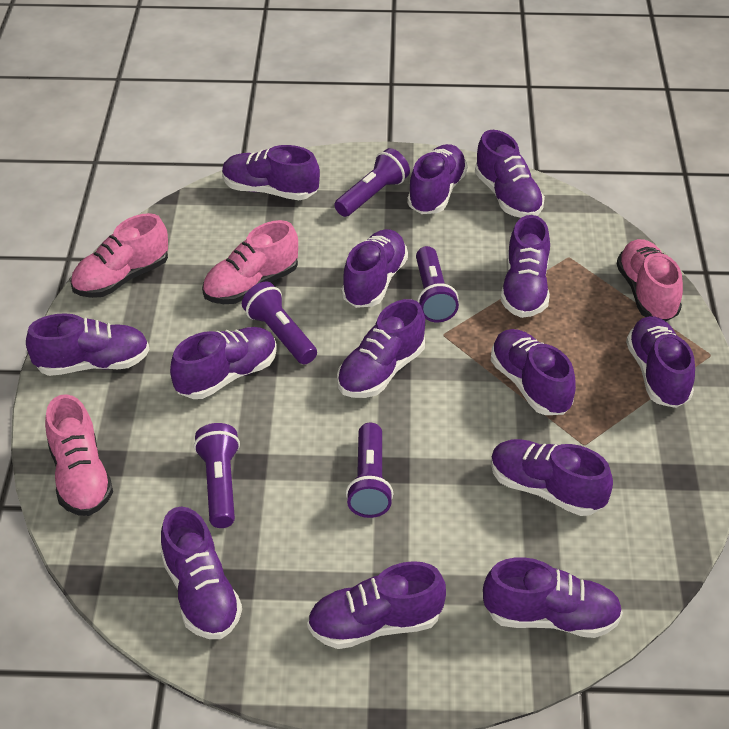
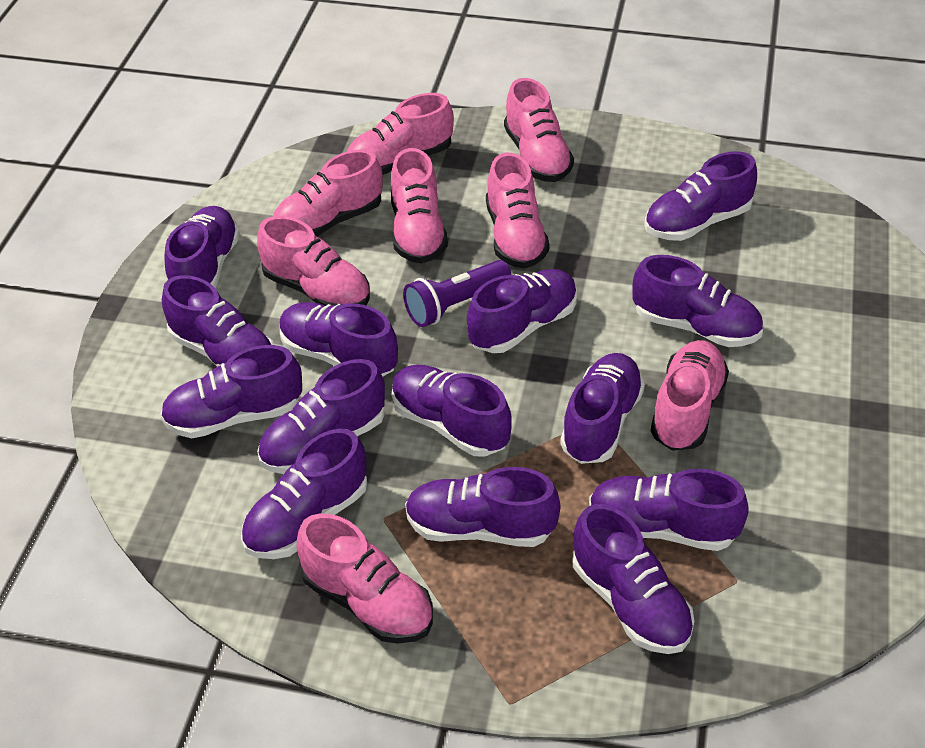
pink shoe: [45,394,113,516] [70,213,168,298] [202,220,298,304] [617,239,683,321] = 4 -> [257,216,370,306] [273,150,383,237] [297,513,433,643] [347,93,454,175] [391,148,448,264] [486,153,550,269] [504,78,574,182] [651,340,729,451] = 8
purple flashlight: [194,423,240,528] [242,282,317,364] [334,148,410,217] [346,422,393,518] [416,246,459,322] = 5 -> [403,260,511,327] = 1

